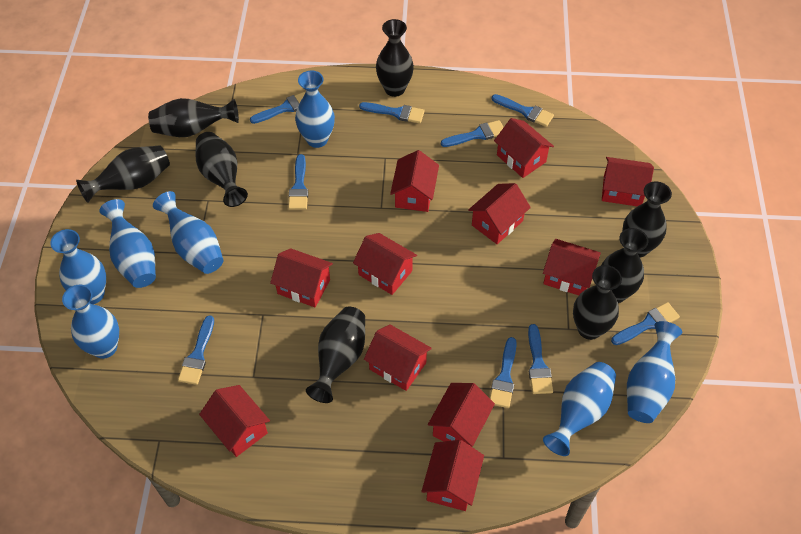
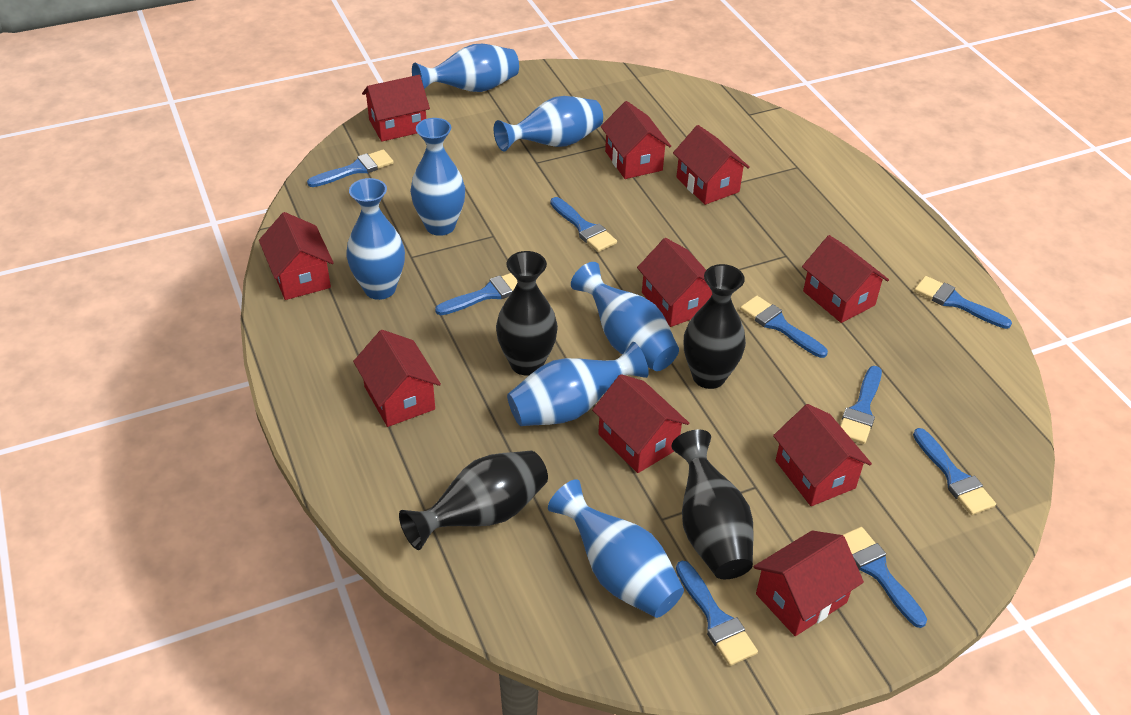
black vase: [76,145,170,203] [148,98,239,137] [196,132,248,207] [306,307,365,403] [376,19,414,97] [573,265,622,340] [601,228,648,303] [622,181,672,257] = 8 -> [399,450,548,550] [496,251,558,376] [672,430,754,579] [684,264,746,389] = 4
red house: [199,385,270,457] [270,248,333,307] [353,233,417,295] [364,324,432,391] [390,150,439,212] [421,440,484,511] [428,383,495,447] [468,183,531,244] [494,118,554,178] [543,239,601,295] [602,157,654,206] = 11 -> [259,212,334,300] [353,330,441,427] [362,75,430,142] [592,374,689,473] [601,101,671,179] [637,238,712,327] [673,125,750,205] [753,530,864,636] [773,404,872,506] [802,235,889,323] = 10

